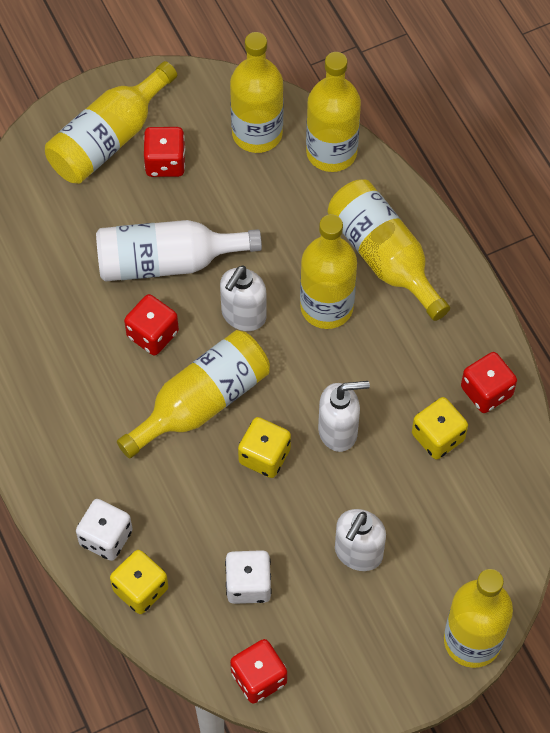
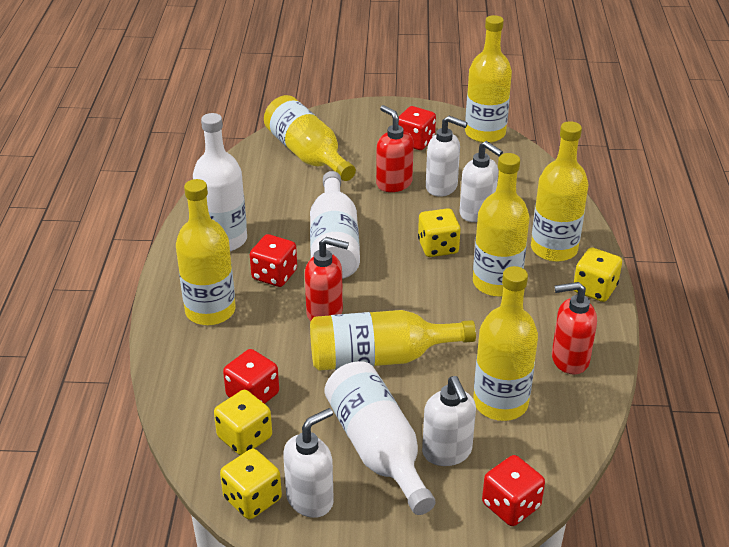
red soap dispenser: none = 0 -> [305,237,349,321] [376,105,414,192] [552,282,597,375] = 3
white bottle: [96,220,262,282] = 1 -> [193,113,247,251] [310,171,360,279] [325,361,436,515] = 3
white dice: [76,499,133,561] [225,550,272,604] = 2 -> none = 0
white soap dispenser: [220,265,267,331] [318,381,370,452] [335,509,386,571] = 3 -> [283,408,334,518] [422,376,476,466] [426,116,468,197] [460,141,503,222] = 4
yellow dice: [110,550,168,614] [238,417,291,478] [412,397,468,459] = 3 -> [214,390,272,455] [220,449,282,519] [418,208,461,257] [573,247,622,302] = 4

